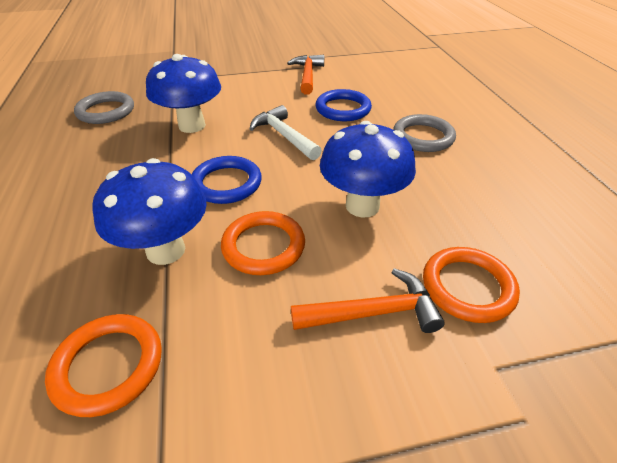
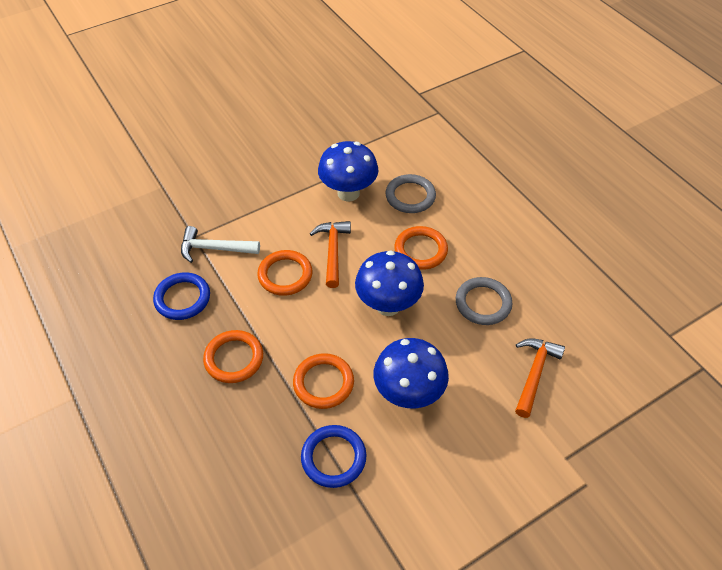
orange ring: [45,314,162,417] [221,211,305,275] [423,247,520,323] = 3 -> [203,330,263,383] [257,250,313,296] [293,353,354,409] [394,226,448,270] = 4

